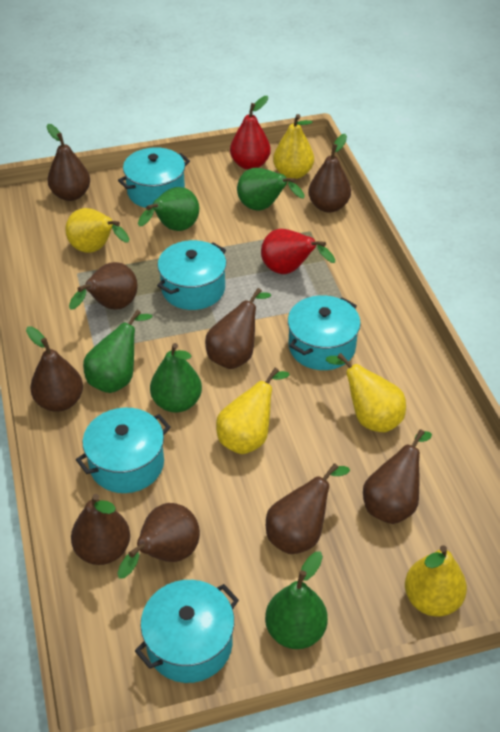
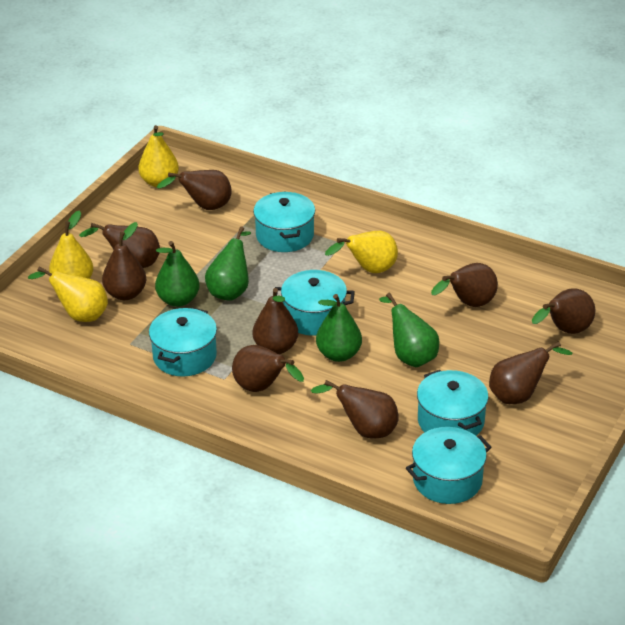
green pear: [83,310,153,393] [138,187,199,231] [150,343,202,413] [237,168,305,211] [265,551,328,649] = 5 -> [155,241,200,307] [205,226,251,300] [316,294,362,362] [379,292,439,367] = 4
red pear: [230,96,271,170] [261,229,335,274] = 2 -> none = 0
yellow pear: [65,208,129,253] [216,368,290,454] [273,114,314,179] [326,353,406,432] [405,545,467,617] = 5 -> [28,267,108,322] [49,210,93,279] [138,125,179,187] [325,231,398,273] = 4

